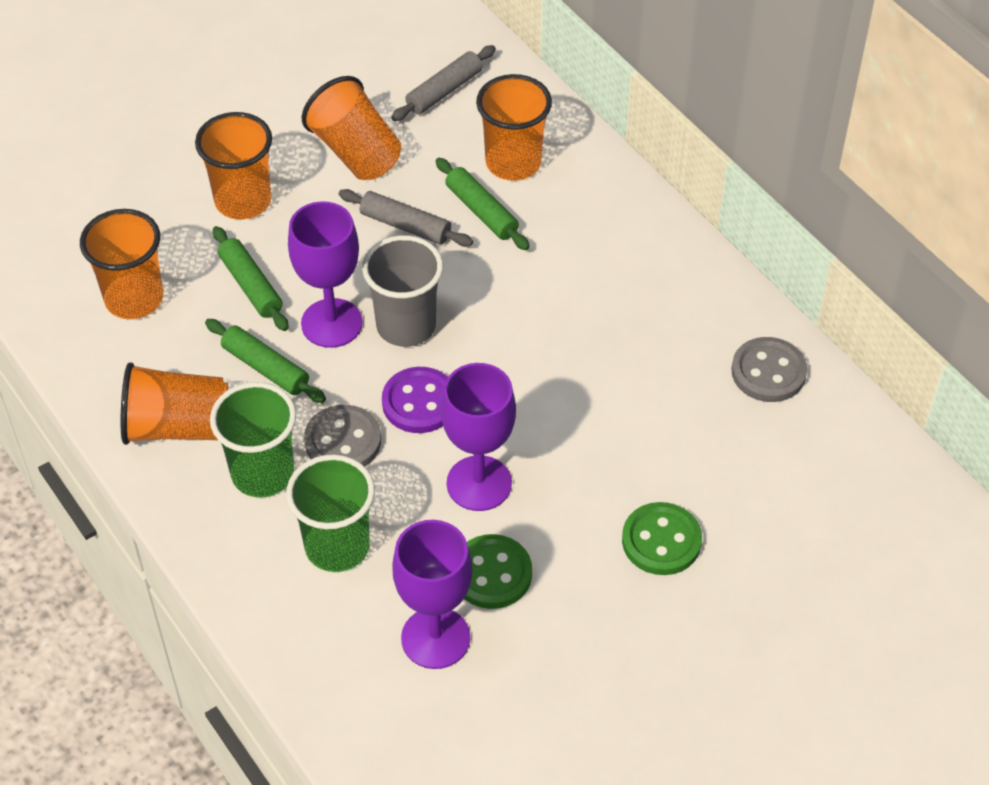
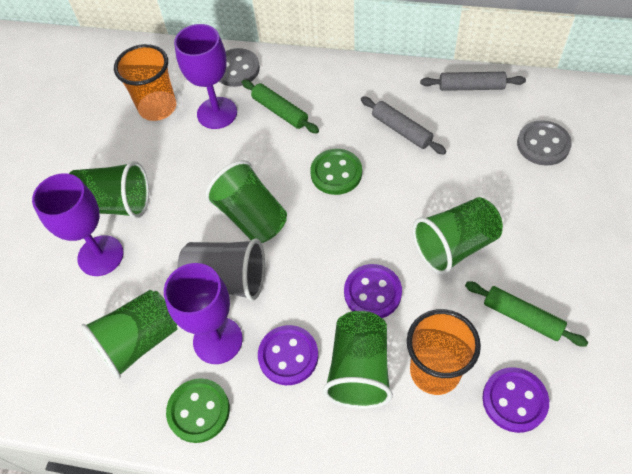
green cup: [210,382,296,498] [286,454,375,572] = 2 -> [69,161,149,219] [81,290,177,379] [205,160,287,243] [323,311,393,409] [412,197,503,275] = 5
green rolling pin: [205,319,326,403] [213,226,288,331] [436,158,530,250] = 3 -> [242,80,319,133] [465,281,588,347] = 2
orange cup: [80,209,163,319] [121,362,228,445] [195,112,272,220] [302,76,401,180] [476,74,552,181] = 5 -> [114,44,176,121] [407,309,481,395] = 2
purple button: [382,367,448,433] = 1 -> [258,325,318,385] [344,264,402,318] [482,367,549,433] = 3

